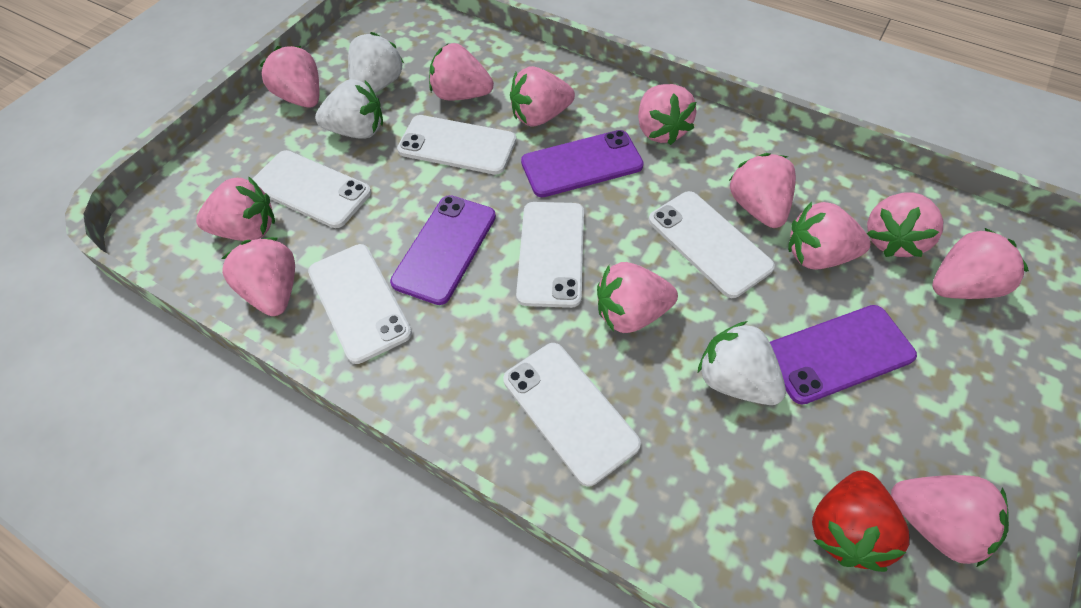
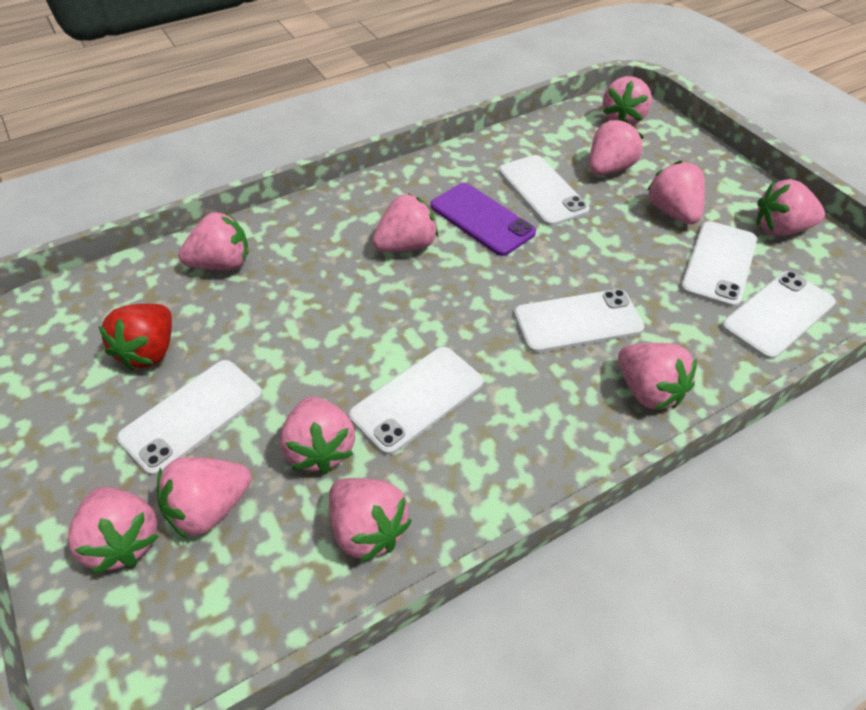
pink strawberry: [196,177,275,241] [221,237,295,316] [260,46,319,108] [429,43,494,101] [510,66,575,127] [597,262,678,333] [638,84,697,145] [729,153,796,228] [788,202,871,270] [866,193,943,257] [891,475,1009,567] [932,228,1029,299] = 12 -> [68,487,159,574] [157,457,251,539] [178,212,249,270] [280,396,355,474] [329,478,412,562] [372,194,438,252] [589,119,643,175] [602,76,652,125] [618,343,697,410] [647,161,705,224] [757,179,825,236] = 11
purple phone: [390,195,496,305] [521,130,644,197] [770,305,917,405] = 3 -> [430,183,536,256] = 1
white strawberry: [315,79,383,138] [348,32,404,93] [698,321,786,405] = 3 -> none = 0

